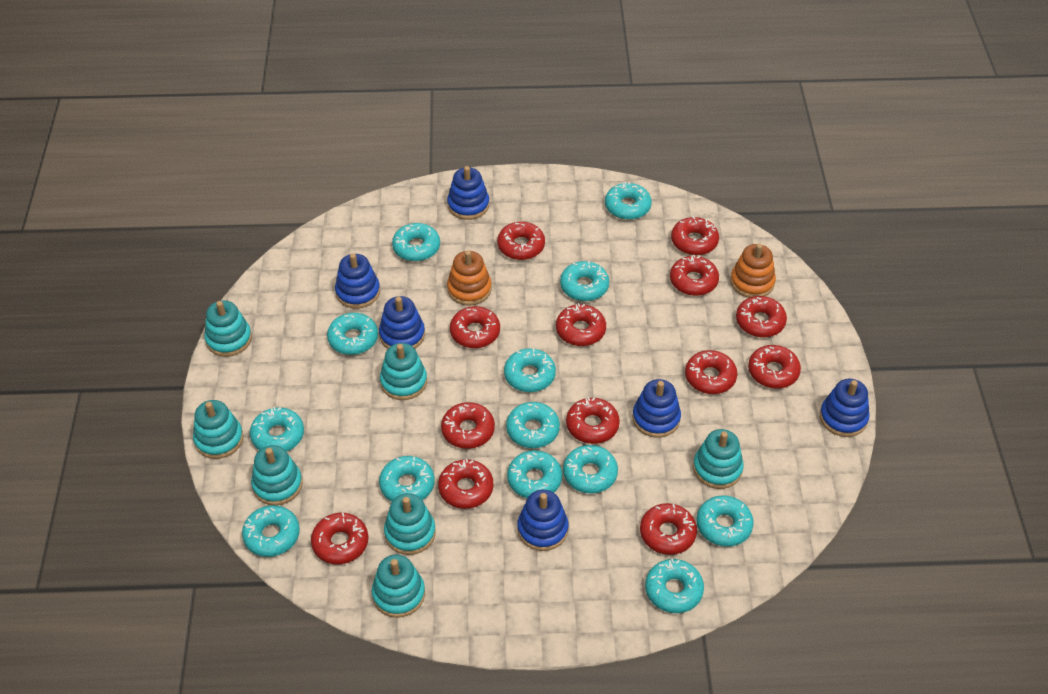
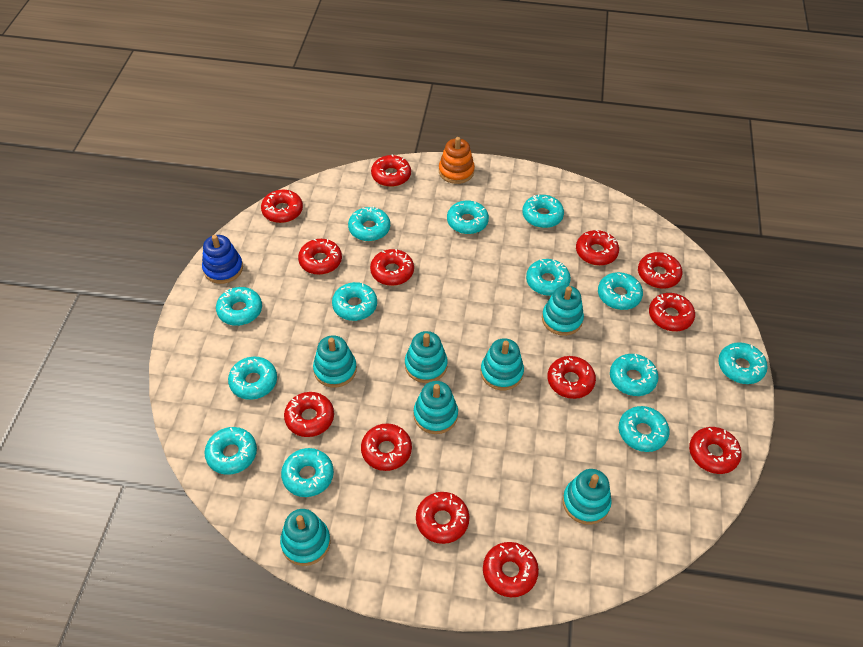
blue stacking toy: [335,253,380,309] [379,296,425,349] [447,166,489,220] [517,490,568,551] [632,379,681,438] [820,379,870,437] = 6 -> [202,235,243,284] = 1
orange stacking toy: [447,250,492,306] [730,244,776,298] = 2 -> [439,137,475,184] = 1

